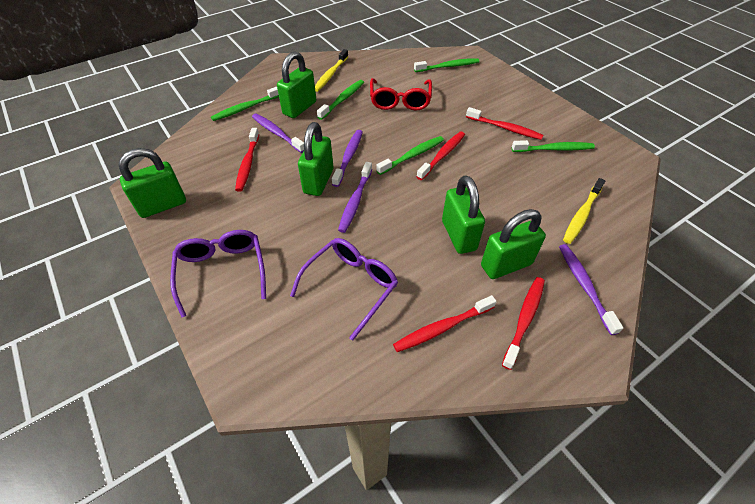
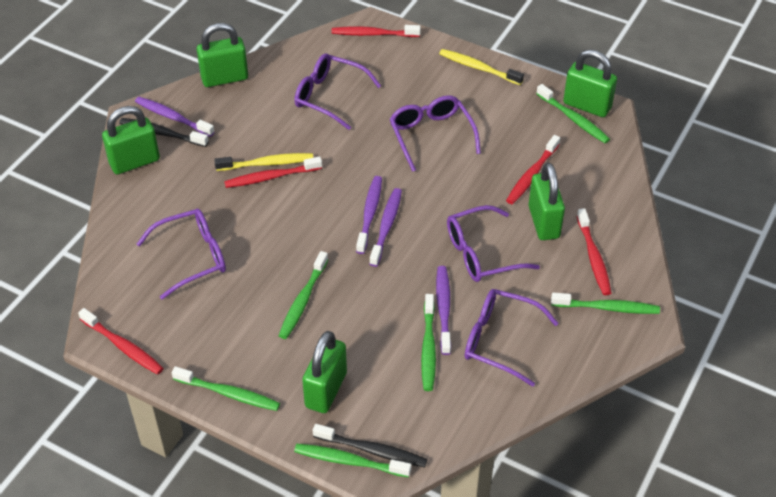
black toothbrush: none = 0 -> [119,118,209,147] [313,424,428,468] = 2
green toothbrush: [211,87,279,121] [317,80,364,120] [376,136,444,175] [414,58,479,72] [512,140,595,152] = 5 -> [172,366,280,411] [279,251,328,339] [294,444,411,477] [421,294,436,391] [536,84,610,143] [551,293,660,314] = 6
purple glasses: [170,230,266,317] [290,238,398,341] = 2 -> [137,209,226,299] [295,54,381,130] [390,95,481,172] [447,205,540,282] [465,289,559,387] = 5
red glasses: [370,78,432,111] = 1 -> none = 0

